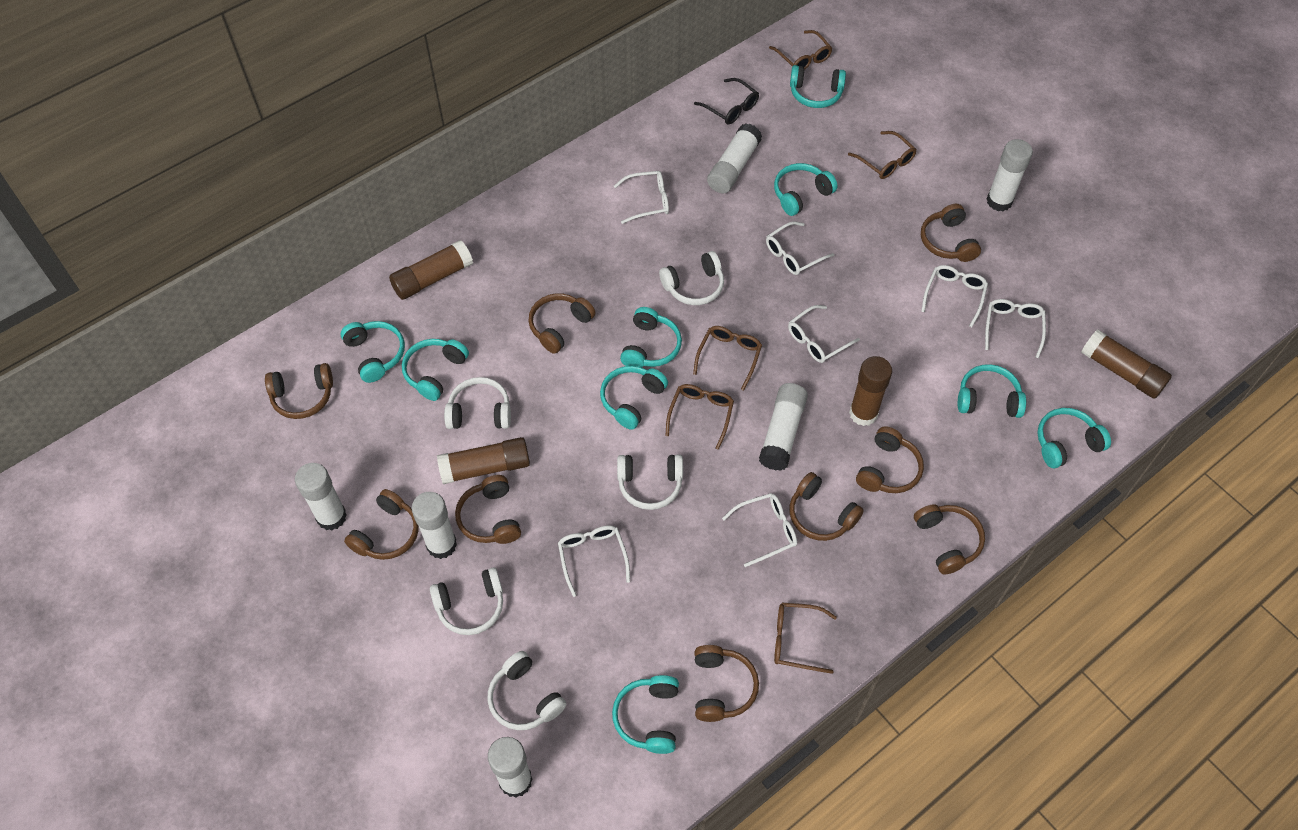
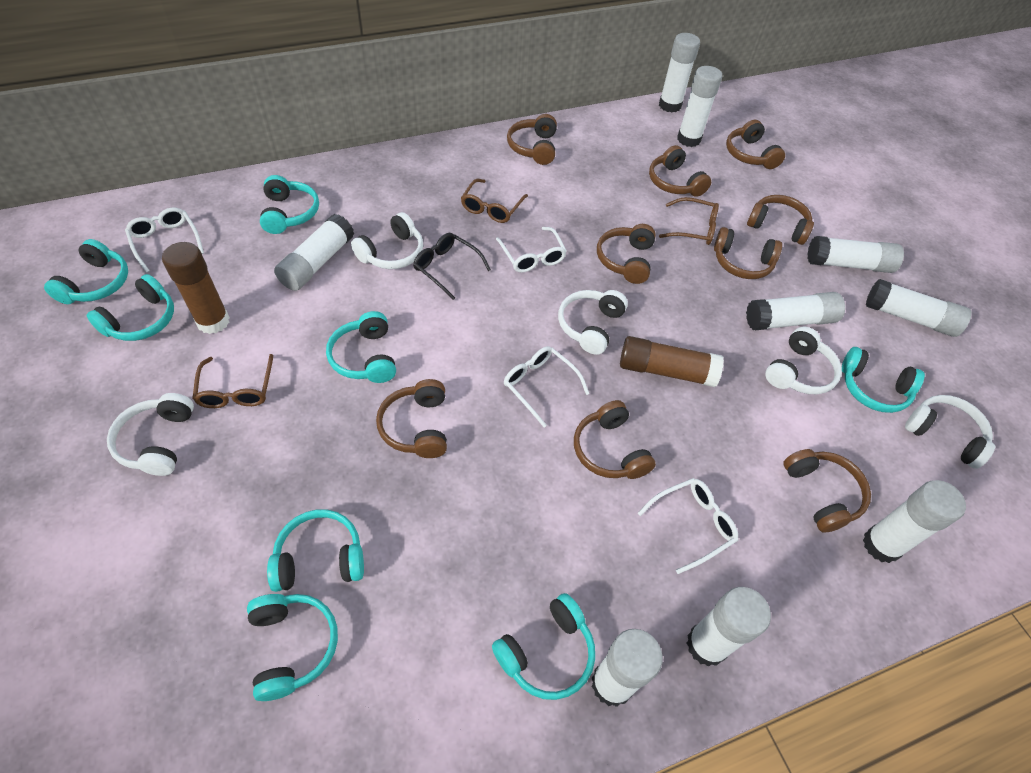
brown glasses: [665,384,734,450] [693,326,762,391] [769,30,832,70] [774,603,837,674] [848,131,917,179] = 5 -> [192,354,273,408] [461,179,528,223] [659,197,719,245] = 3
brown glue stick: [389,240,473,300] [437,437,530,484] [849,356,892,426] [1081,329,1172,399] = 4 -> [162,242,230,334] [620,336,724,387] = 2
turquoise headphones: [341,321,405,383] [402,339,469,401] [600,366,668,430] [612,675,679,754] [620,307,682,368] [774,163,838,216] [790,65,846,108] [958,364,1026,418] [1037,408,1111,468] = 9 -> [44,239,128,304] [87,274,174,341] [247,594,338,701] [260,175,319,234] [267,509,364,592] [326,311,396,383] [492,593,595,700] [842,347,925,413] = 8
white glasses: [558,525,630,597] [614,171,669,224] [722,493,797,567] [766,221,834,275] [788,305,860,363] [921,265,988,327] [985,299,1046,358] = 7 -> [125,207,204,273] [496,227,567,272] [504,346,589,427] [638,478,738,574] = 4
white glue stick: [295,463,347,531] [412,492,457,559] [488,737,533,798] [707,124,762,193] [759,383,808,471] [987,139,1033,211] = 6 -> [274,214,354,291] [592,629,663,707] [659,33,700,112] [677,66,722,147] [686,587,771,667] [746,292,845,330] [807,236,904,273] [863,480,966,563] [866,279,972,337] = 9

